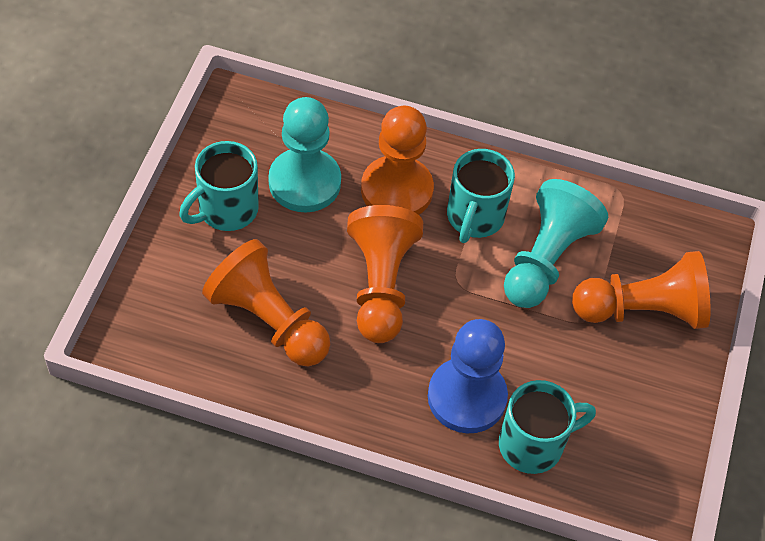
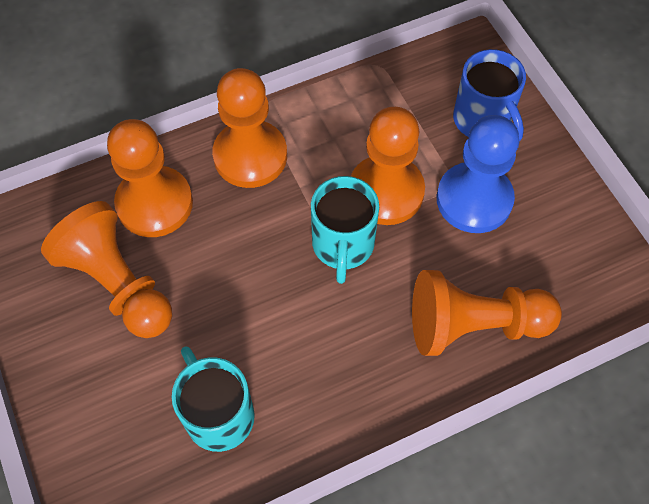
blue mug: none = 0 -> [453,49,526,141] = 1
orange pawn: [202,239,330,367] [347,205,423,343] [361,106,434,215] [572,251,711,329] = 4 -> [41,201,172,338] [107,119,193,237] [212,68,287,188] [350,107,425,225] [412,270,562,356] = 5
turquoise mug: [179,141,259,231] [447,149,515,243] [499,380,596,474] = 3 -> [172,346,255,452] [311,176,379,284] = 2
turquoise pawn: [269,97,341,212] [504,179,608,308] = 2 -> none = 0

